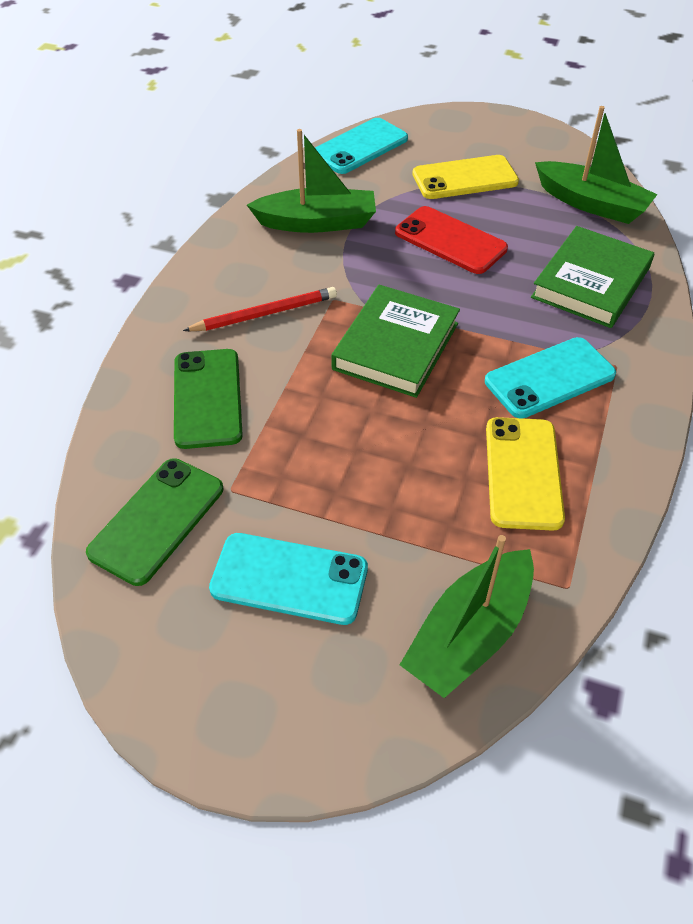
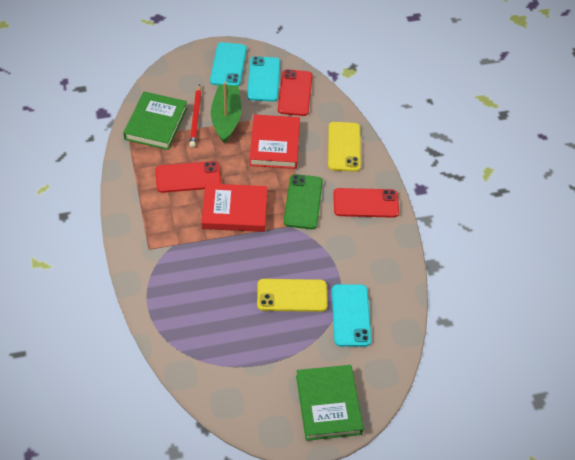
green boat: [247,129,376,233] [399,535,534,698] [535,106,658,224] = 3 -> [211,82,241,143] = 1
green phone: [86,458,223,586] [174,349,243,449] = 2 -> [284,174,323,229] = 1
red book: none = 0 -> [202,183,267,232] [250,114,300,169] = 2
red phone: [395,206,508,274] = 1 -> [155,161,221,193] [278,69,313,116] [333,188,399,218] = 3

